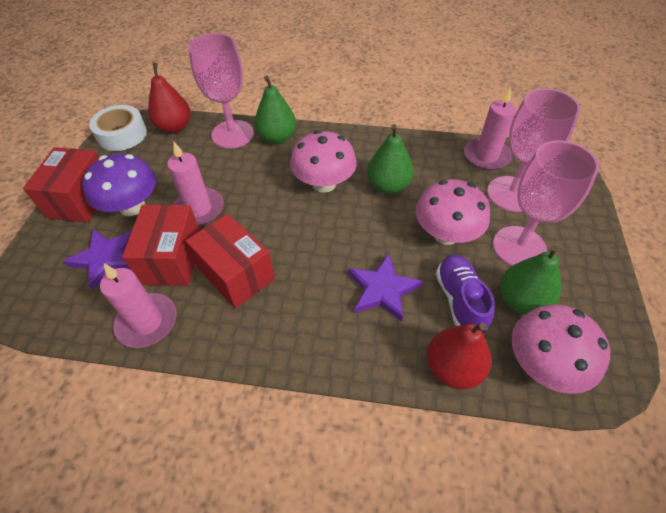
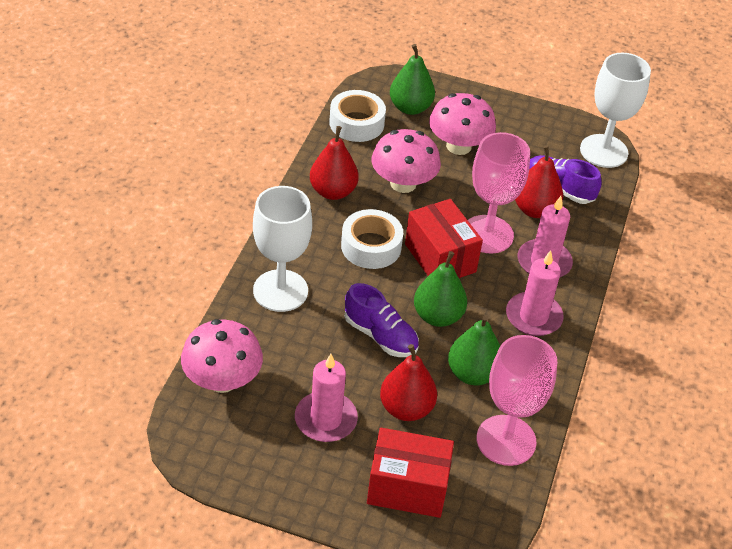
pink goblet: [188,33,254,149] [487,88,580,212] [493,140,599,266] = 3 -> [468,132,530,254] [477,335,557,466] = 2
purple mushroom: [82,153,156,216] = 1 -> none = 0
purple shoe: [436,254,495,333] = 1 -> [345,283,419,357] [529,155,602,204] = 2
purple star: [64,229,132,290] [348,254,423,322] = 2 -> none = 0
red box: [23,147,99,223] [122,205,200,286] [185,213,275,309] = 3 -> [367,428,454,518] [405,199,483,278] = 2
red pear: [148,63,191,133] [427,323,491,389] = 2 -> [310,126,359,200] [380,344,437,421] [515,145,563,218] = 3
white goblet: none = 0 -> [253,186,312,312] [580,53,651,168] = 2
white tape: [89,105,147,151] = 1 -> [329,90,386,142] [341,209,403,269] = 2

